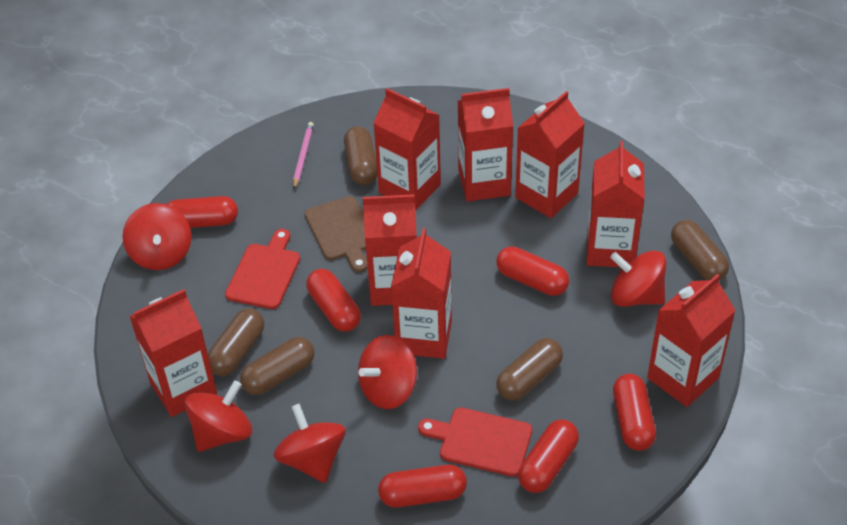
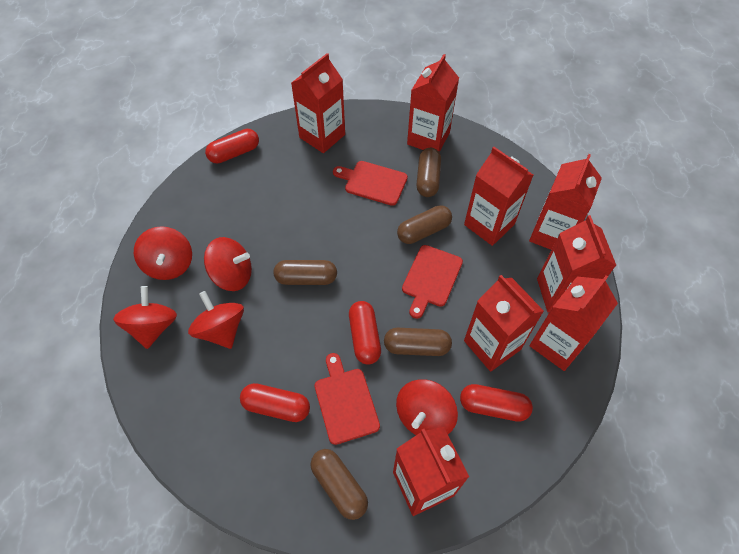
brown cutting board: [304,196,367,272] = 1 -> none = 0
pink pencil: [293,122,314,189] = 1 -> none = 0
red capsule: [167,196,238,228] [306,269,361,332] [378,465,467,508] [496,247,569,296] [518,419,579,493] [613,374,656,451] = 6 -> [205,129,259,163] [240,383,310,422] [349,301,381,365] [460,384,533,422] = 4
red cutting board: [225,229,300,309] [418,407,532,477] = 2 -> [315,353,380,445] [333,161,408,206] [402,245,463,319] = 3

